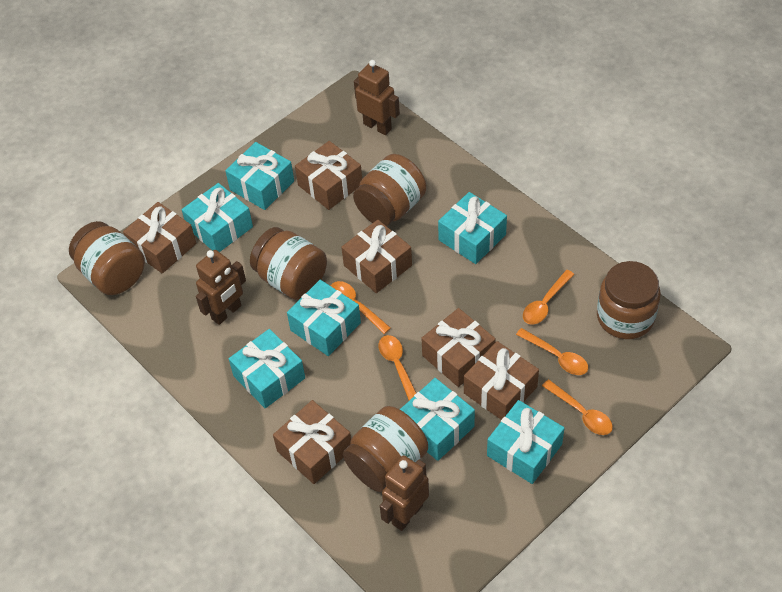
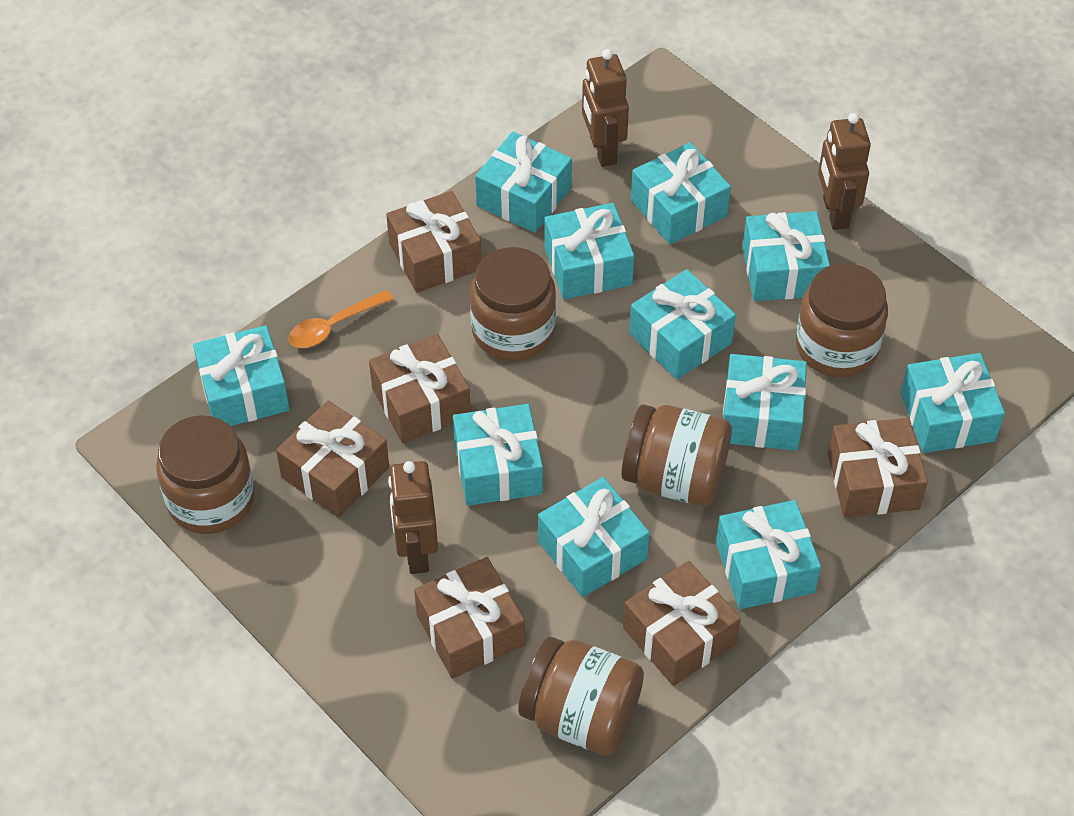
orange spoon: [330,281,391,334] [379,335,416,401] [516,328,588,375] [523,270,575,324] [542,379,613,435] = 5 -> [288,290,393,348] = 1
turquoise gift: [182,183,253,252] [225,142,294,210] [229,329,305,408] [287,280,361,356] [400,378,475,461] [438,192,507,264] [487,400,565,484] = 7 -> [193,325,290,426] [453,404,543,506] [475,131,572,233] [538,477,650,597] [544,203,634,299] [629,269,736,379] [631,142,731,244] [716,500,821,609] [723,354,807,451] [742,211,830,301] [901,353,1005,453] = 11

